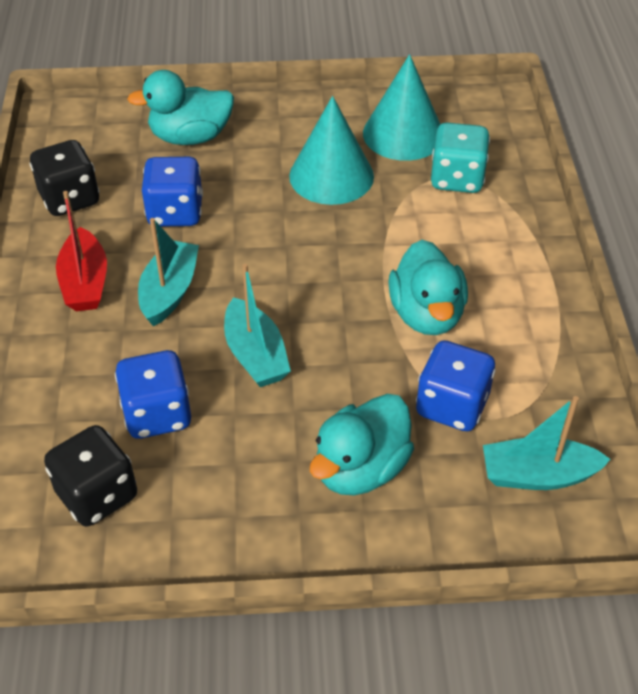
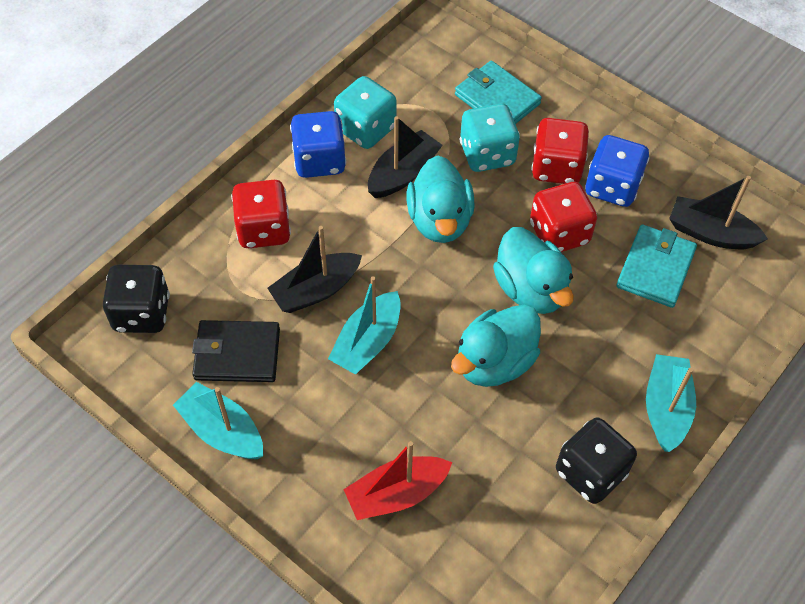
black boat: none = 0 -> [267,226,362,313] [368,116,443,198] [669,176,768,249] = 3
black wallet: none = 0 -> [192,320,280,382] = 1
blue dice: [115,350,191,439] [142,157,203,227] [416,340,496,431] = 3 -> [290,111,346,178] [586,135,650,207] = 2
red dice: none = 0 -> [231,180,291,248] [530,182,597,252] [531,118,589,184] = 3
turquoise cone: [289,96,374,205] [363,54,440,161] = 2 -> none = 0
turquoise dice: [431,123,490,193] = 1 -> [334,76,397,149] [460,104,520,172] = 2
turquoise wallet: none = 0 -> [455,61,542,124] [616,224,697,308] = 2

